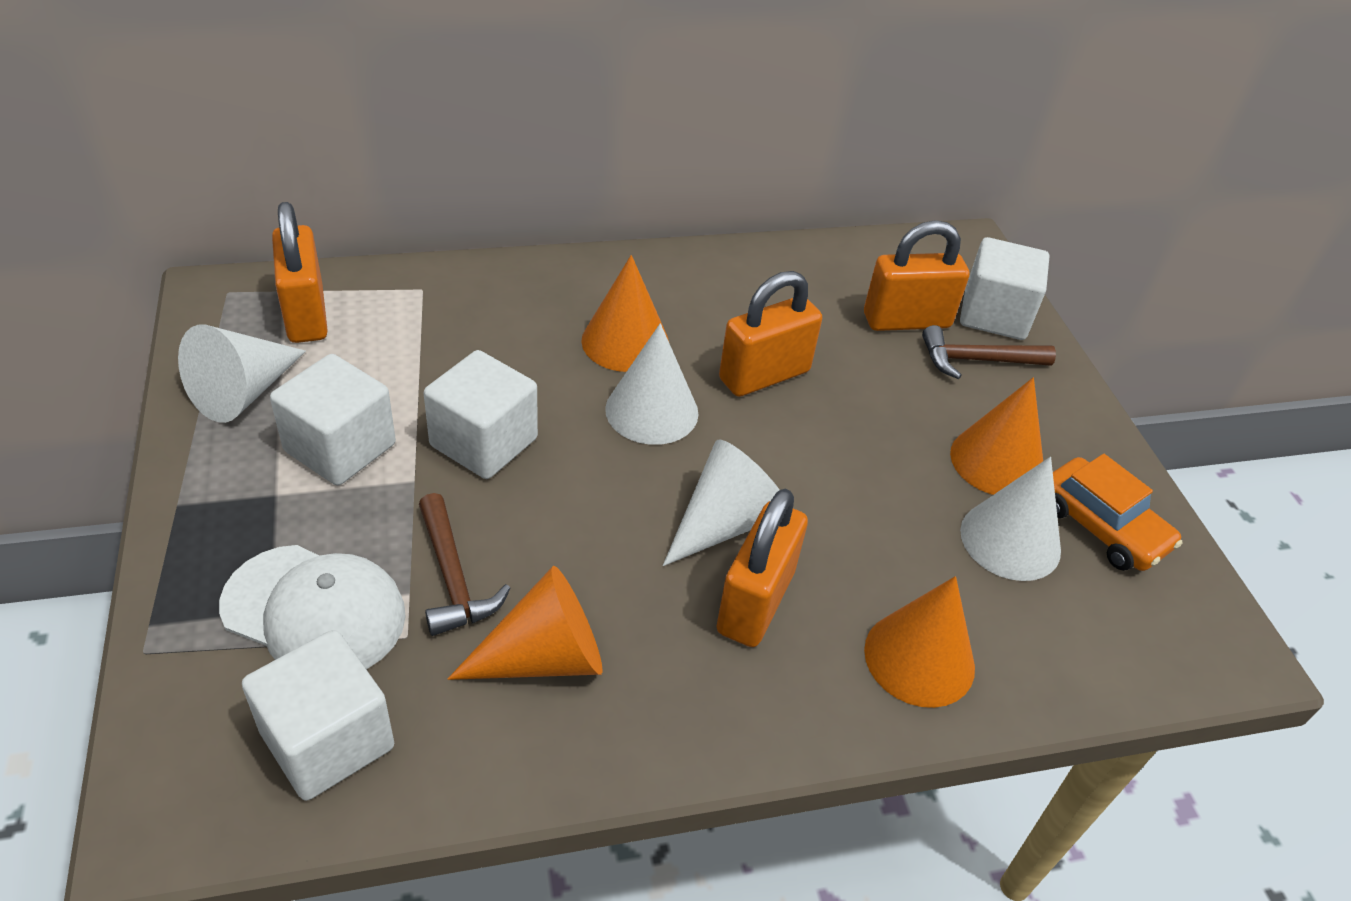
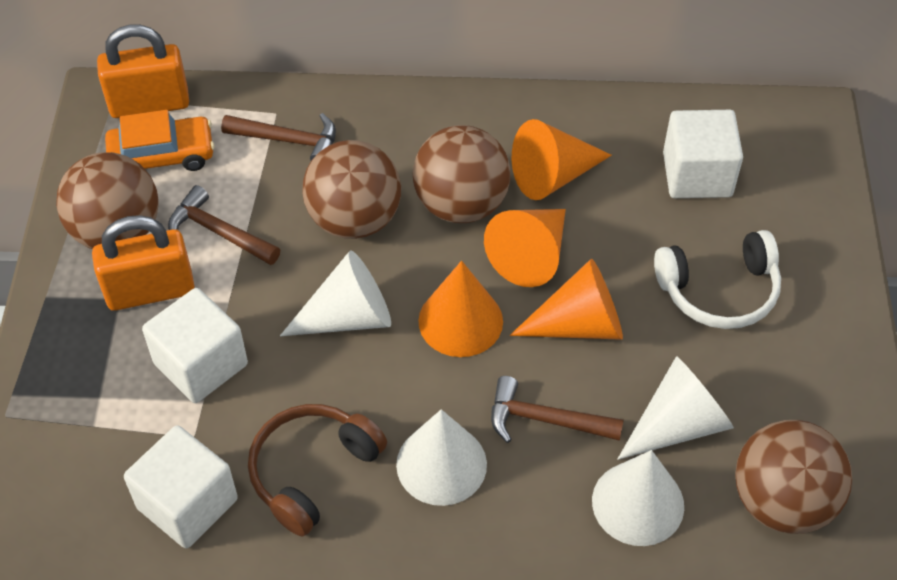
brown ball: none = 0 -> [56,152,158,249] [302,140,401,239] [413,125,510,223] [735,420,852,534] = 4
brown hammer: [419,493,511,636] [922,325,1056,379] = 2 -> [168,185,280,265] [221,113,336,161] [491,376,624,443] = 3
brown headphones: none = 0 -> [248,404,387,536] = 1
orange padlock: [272,202,328,343] [716,489,808,647] [719,271,822,397] [864,220,970,331] = 4 -> [92,215,195,311] [97,24,189,118] = 2
white cap: [219,545,406,669] = 1 -> none = 0
white cube: [242,630,394,801] [270,354,396,486] [424,350,538,479] [960,237,1049,340] = 4 -> [124,425,238,548] [142,288,248,403] [663,110,743,198] = 3
white headphones: none = 0 -> [654,230,781,329] = 1

